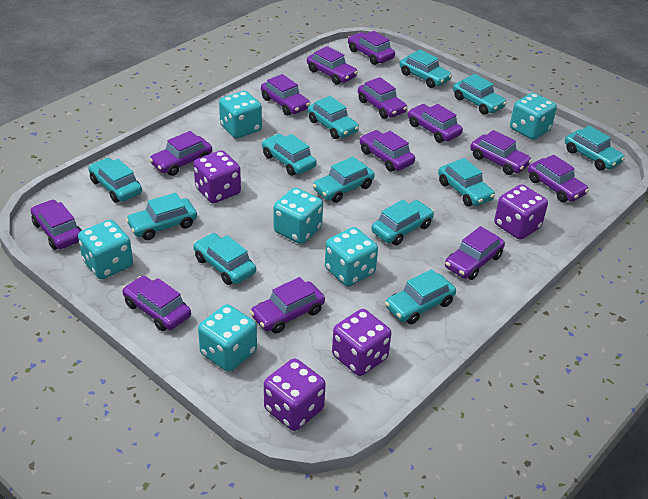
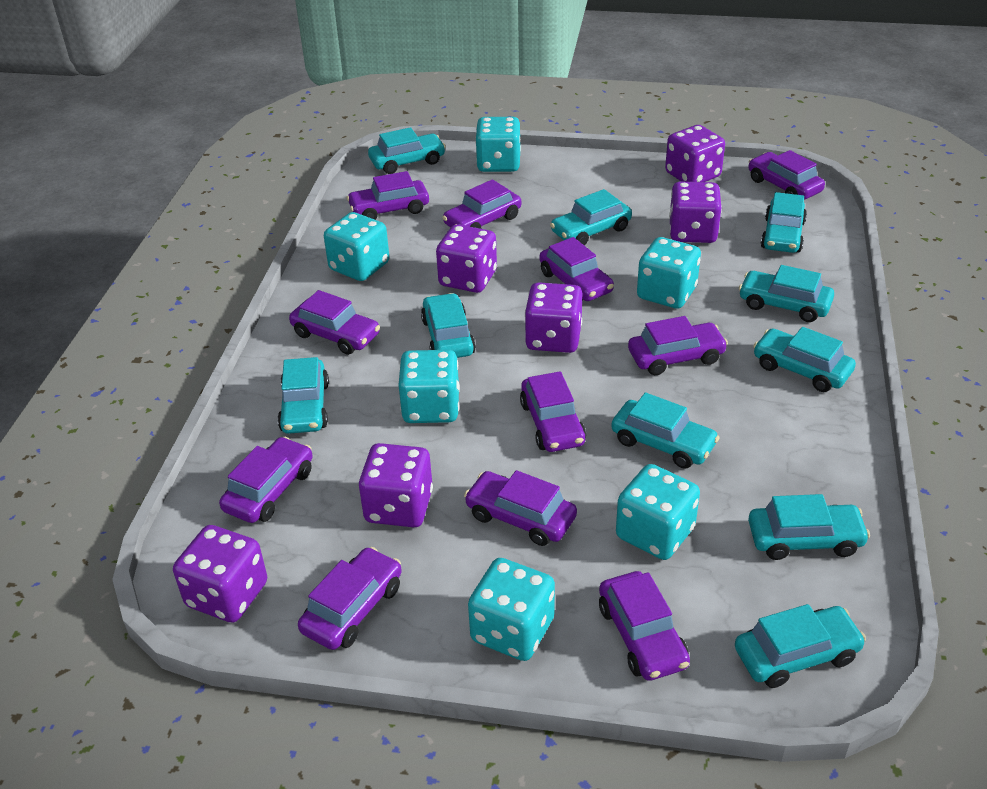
purple car: [31,200,82,250] [122,276,191,331] [149,131,212,176] [250,277,325,334] [261,74,310,116] [307,46,358,85] [348,31,395,65] [358,77,407,119] [360,130,415,172] [408,104,463,143] [445,226,505,280] [470,130,532,175] [528,155,589,202] = 13 -> [219,437,313,523] [289,290,380,355] [298,547,402,650] [347,171,429,220] [442,179,521,229] [464,470,577,546] [520,371,586,452] [539,237,614,301] [599,571,690,681] [628,316,728,375] [748,150,825,200] = 11
purple dice: [194,150,241,203] [264,358,326,431] [332,309,391,376] [494,184,548,240] = 4 -> [173,525,267,623] [359,443,433,527] [436,224,497,293] [525,282,582,353] [665,125,725,182] [669,182,722,243] = 6
turquoise car: [88,158,142,203] [126,193,197,240] [193,233,256,285] [262,134,316,176] [308,96,359,139] [313,157,375,203] [371,200,434,245] [385,269,456,324] [400,50,452,88] [438,158,495,206] [453,74,507,115] [565,126,625,170] = 12 -> [277,357,329,434] [368,127,446,174] [421,293,476,358] [550,189,632,245] [611,392,720,469] [735,604,866,688] [739,265,834,322] [748,494,870,560] [753,327,856,392] [761,192,807,253] = 10

